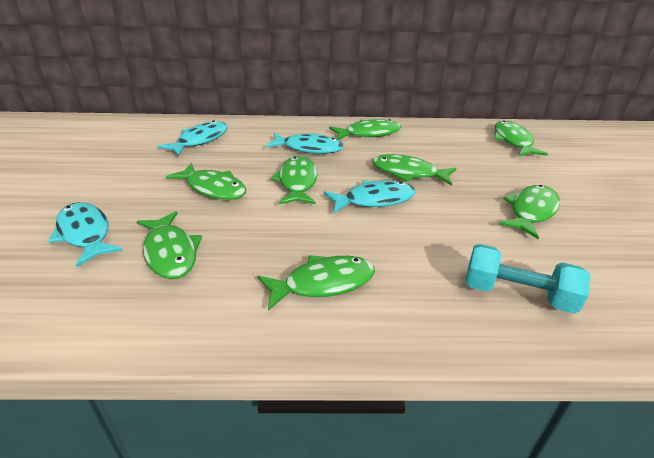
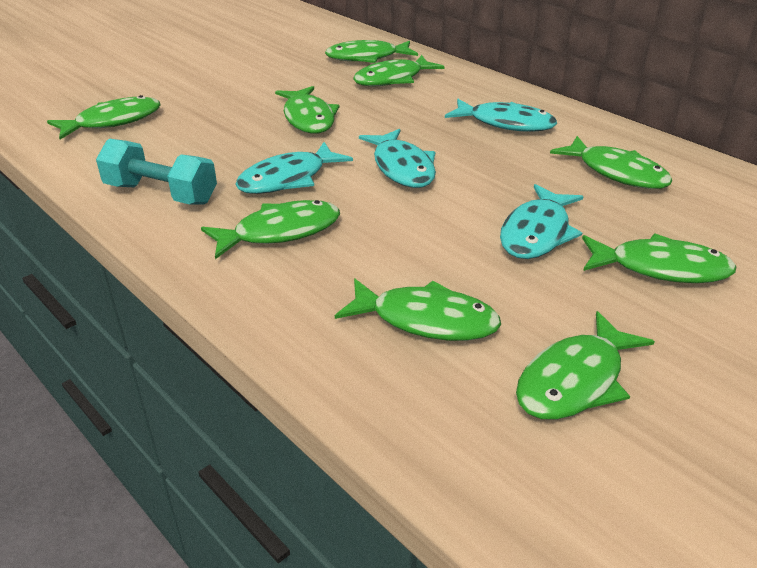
green fish: [137,211,202,279] [166,163,246,200] [257,255,375,310] [270,156,318,204] [329,119,401,140] [372,154,456,186] [494,121,548,157] [498,185,560,239] = 8 -> [47,95,161,140] [201,200,340,259] [275,86,340,134] [325,40,418,63] [335,278,501,341] [353,55,445,87] [516,311,655,420] [550,136,672,189] [582,234,736,283] = 9

